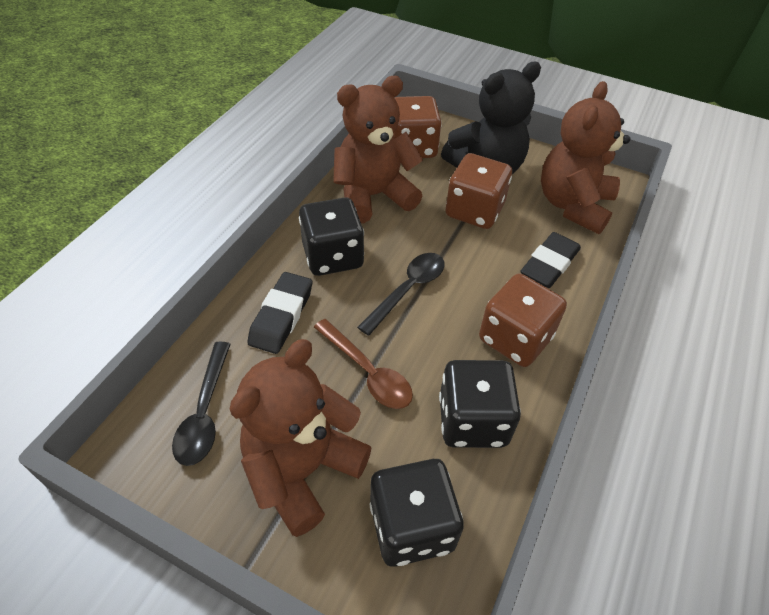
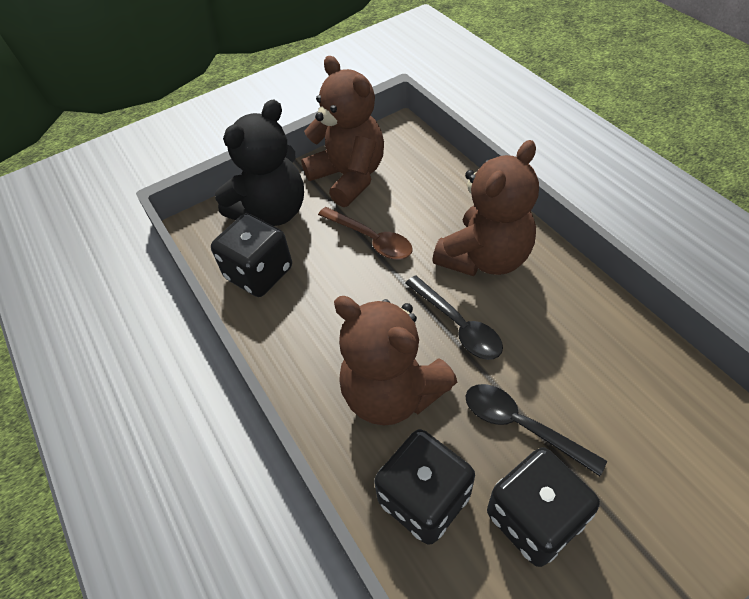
black eraser: [247,272,312,354] [520,232,581,288] = 2 -> none = 0
brown dice: [393,96,442,158] [445,153,512,229] [479,274,567,367] = 3 -> none = 0

